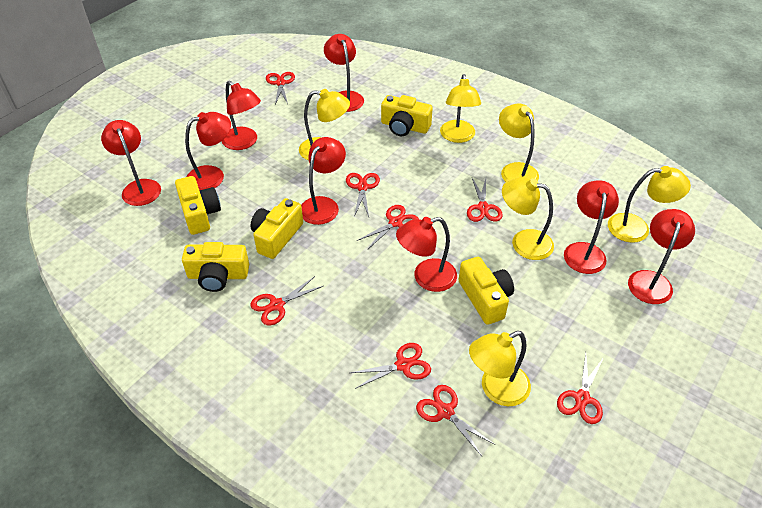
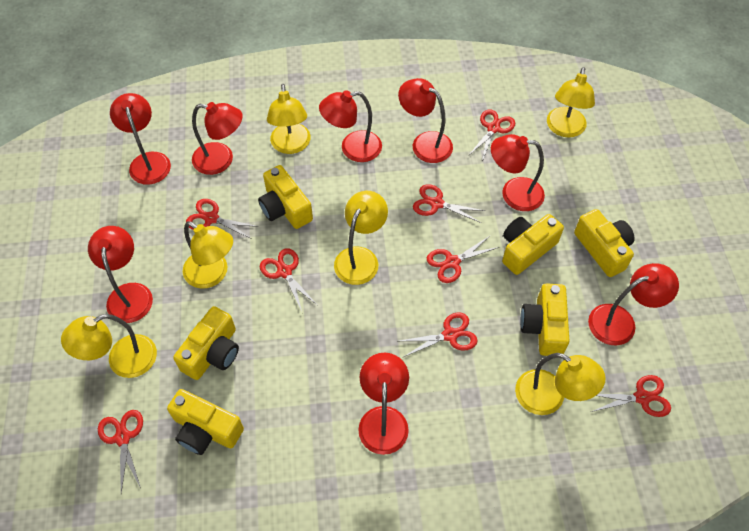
yellow camera: [175,176,221,235] [182,242,249,292] [250,198,303,259] [381,95,433,137] [459,257,514,325] = 5 -> [167,389,244,455] [173,306,239,380] [258,165,313,229] [502,214,564,275] [520,283,570,356] [574,209,635,277] = 6

